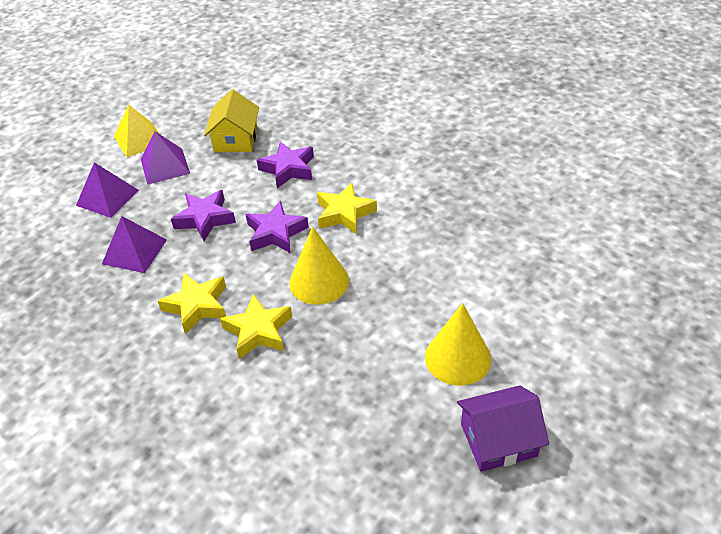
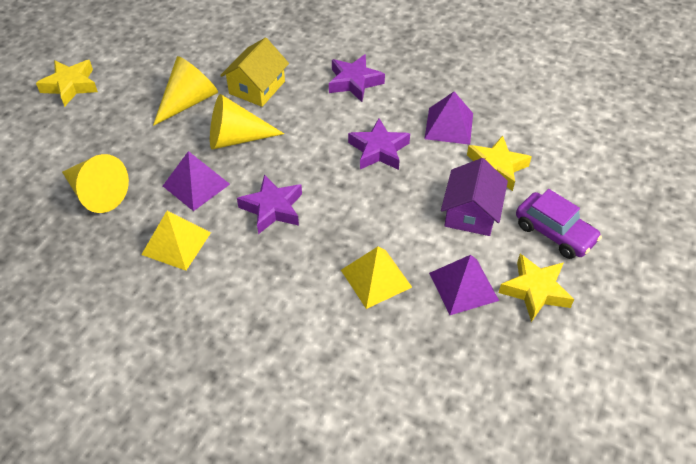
purple car: none = 0 -> [516,189,602,259] = 1
yellow cone: [289,226,349,305] [425,303,491,386] = 2 -> [62,154,129,213] [153,56,218,126] [210,94,284,150] = 3
yellow pyramid: [114,105,160,157] = 1 -> [141,211,211,271] [341,247,412,309] = 2

